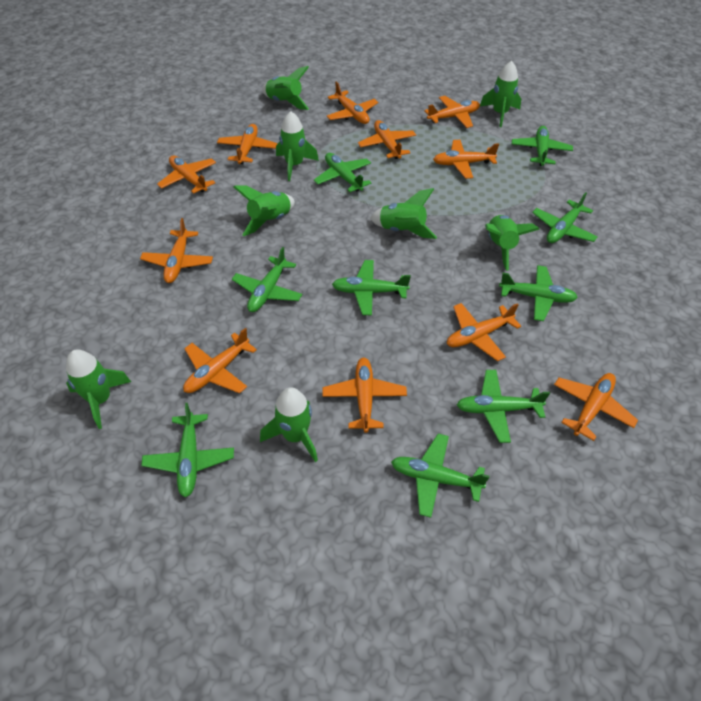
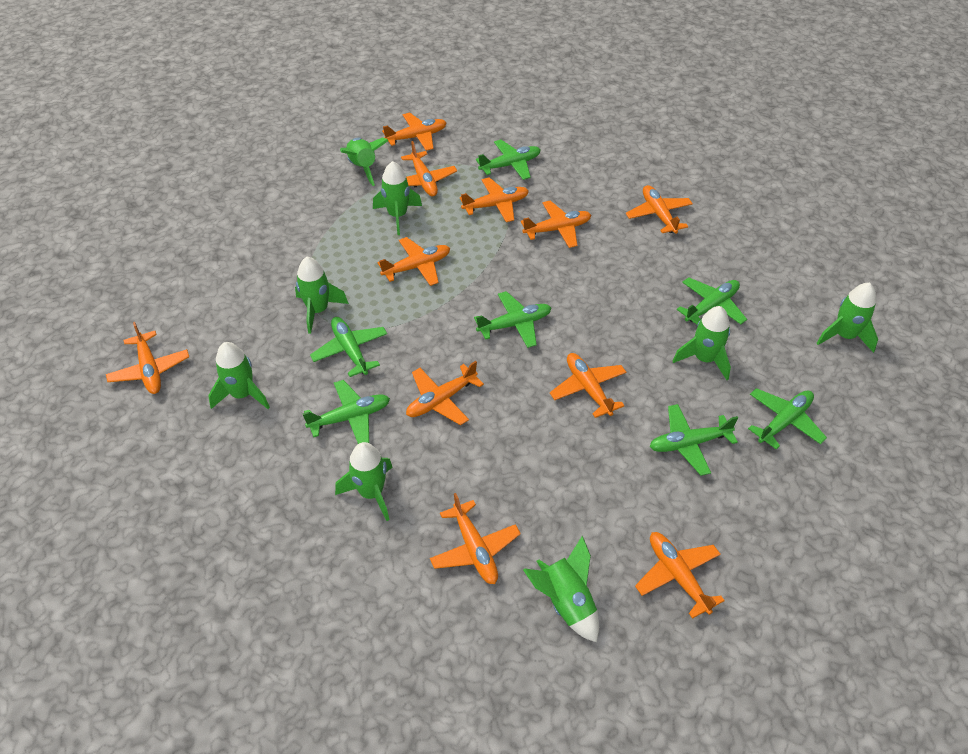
green plane: [141,403,234,498] [232,247,302,312] [314,153,372,192] [332,260,411,315] [391,434,490,518] [457,370,550,443] [499,265,578,321] [512,126,573,166] [532,192,598,243] = 9 -> [302,380,390,444] [310,317,387,377] [474,291,551,348] [476,140,540,180] [650,404,738,476] [677,277,747,324] [748,388,827,450] = 7

